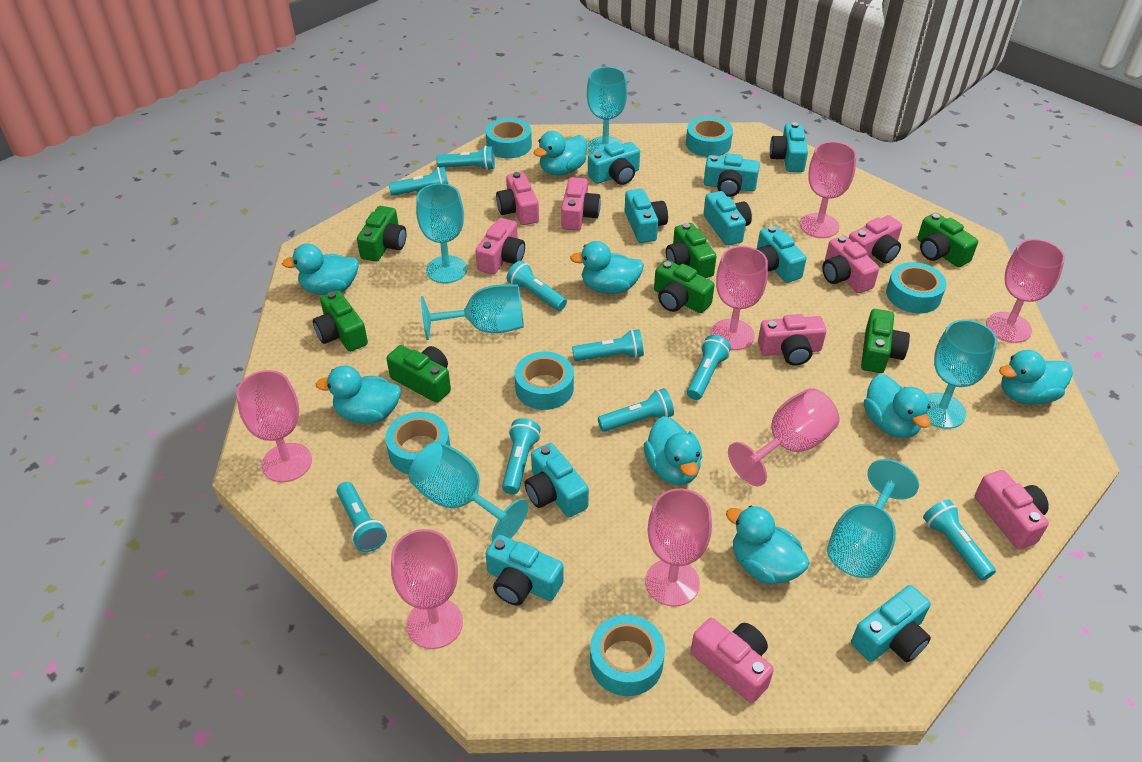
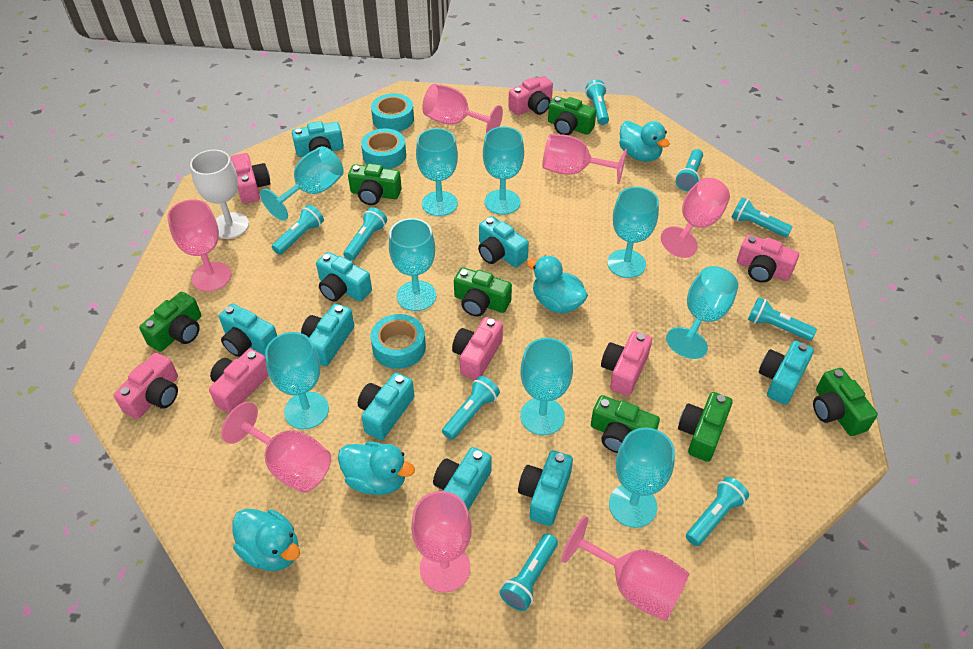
pink camera: [476,218,525,274] [496,172,539,225] [561,177,601,231] [691,618,774,703] [758,314,826,366] [822,236,879,293] [849,215,902,264] [975,470,1049,549] = 8 -> [114,353,178,419] [209,349,269,413] [231,153,270,204] [452,317,503,380] [508,76,553,115] [601,331,652,396] [737,235,799,283] = 7
turquoise duck: [282,244,359,295] [316,365,401,424] [534,131,587,176] [570,241,644,294] [644,416,702,485] [726,506,810,585] [864,374,931,438] [999,350,1073,405] = 8 -> [232,509,300,571] [338,441,415,495] [527,256,588,313] [619,121,670,162] = 4
turquoise goblet: [409,441,528,542] [416,183,467,283] [421,284,524,340] [587,67,627,153] [827,459,919,578] [926,320,997,429] = 6 -> [260,146,344,221] [265,332,329,429] [389,218,436,311] [416,128,458,216] [483,127,524,215] [520,338,573,435] [607,187,659,278] [609,427,675,528] [666,266,738,359] = 9
turquoise tape: [385,412,451,474] [486,118,532,158] [515,352,574,410] [590,615,665,696] [686,117,733,157] [886,262,947,313] = 6 -> [361,128,406,169] [371,93,414,132] [371,314,426,369] = 3
white goblet: none = 0 -> [190,149,249,239] = 1

